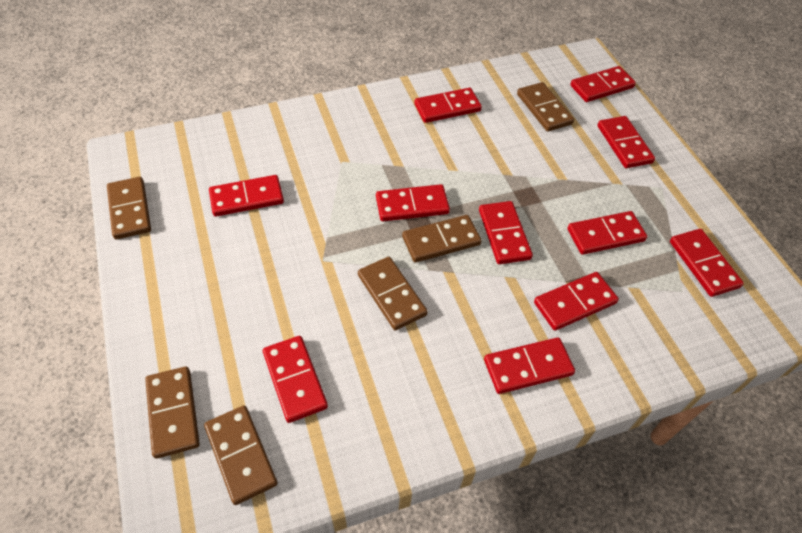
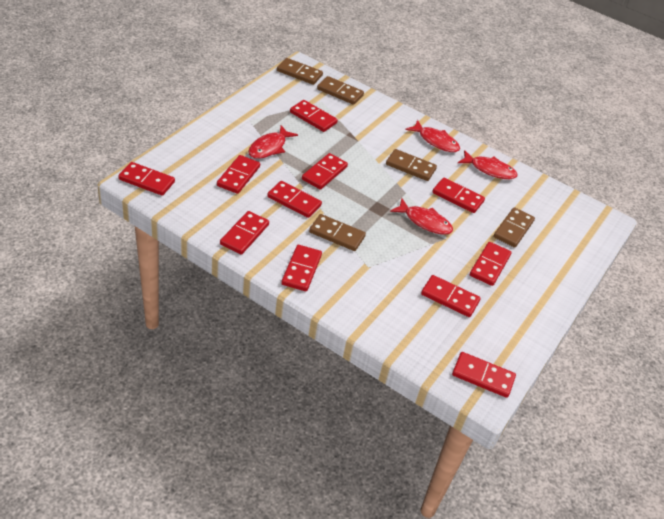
brown domino: [107,177,151,240] [145,367,200,459] [204,405,277,505] [358,257,428,330] [402,215,482,262] [517,82,574,132] = 6 -> [277,58,323,85] [309,214,366,251] [317,76,364,105] [386,149,437,181] [493,207,535,248] = 5
red fish: none = 0 -> [248,125,298,159] [390,198,453,235] [405,120,460,152] [458,150,517,179] = 4

